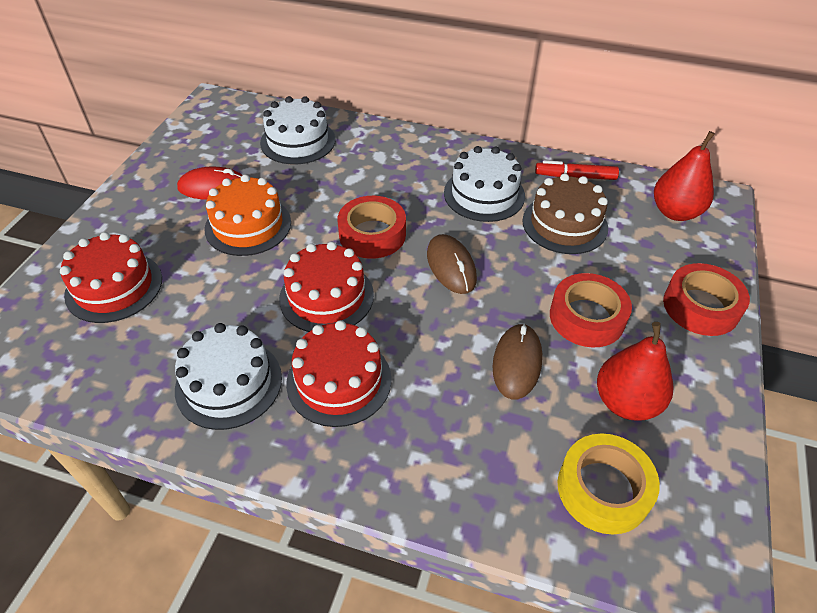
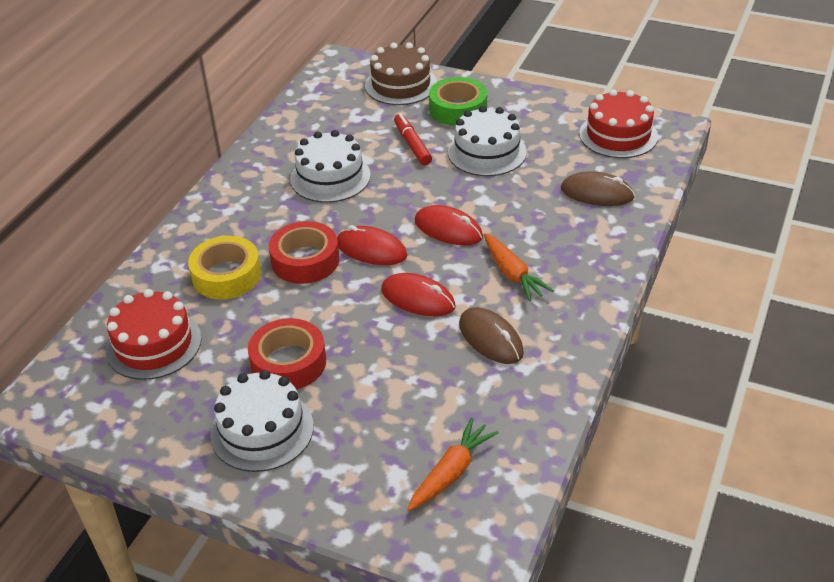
green tape: none = 0 -> [429,77,487,126] = 1
orange cake: [205,174,291,256] = 1 -> none = 0
orange carrot: none = 0 -> [408,418,499,511] [484,233,554,302] = 2
red cake: [60,232,162,323] [279,242,374,332] [286,320,392,427] = 3 -> [105,289,202,380] [579,89,658,158] = 2
red mouse: [177,166,242,200] = 1 -> [337,225,407,265] [381,273,456,316] [415,205,483,245] = 3
red pear: [597,322,673,421] [654,131,715,221] = 2 -> none = 0
red tape: [338,196,406,259] [550,273,632,347] [663,263,750,336] = 3 -> [248,318,326,390] [269,221,339,284] = 2

